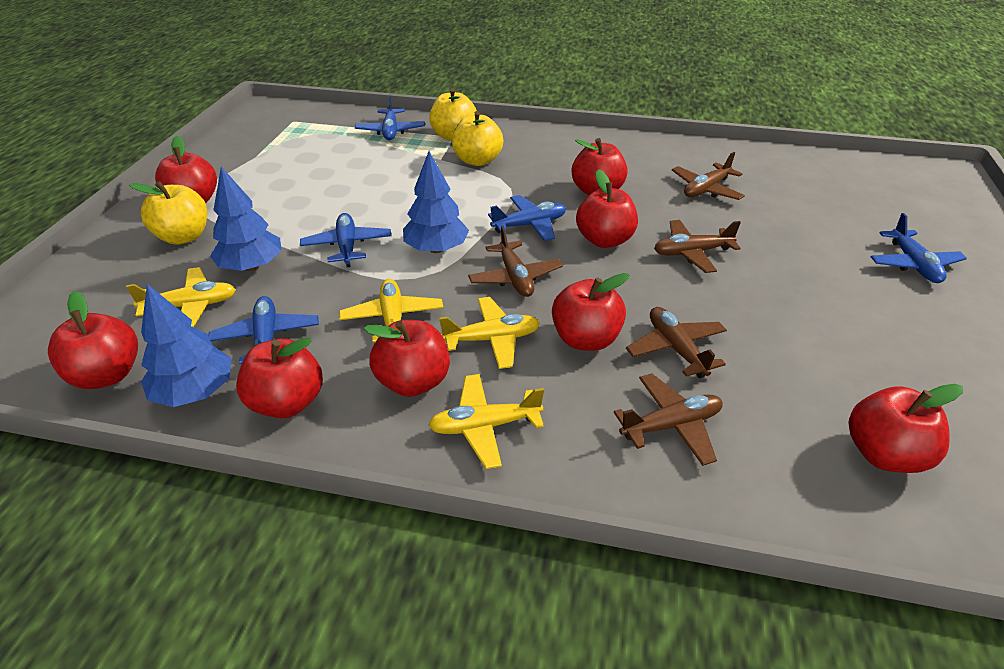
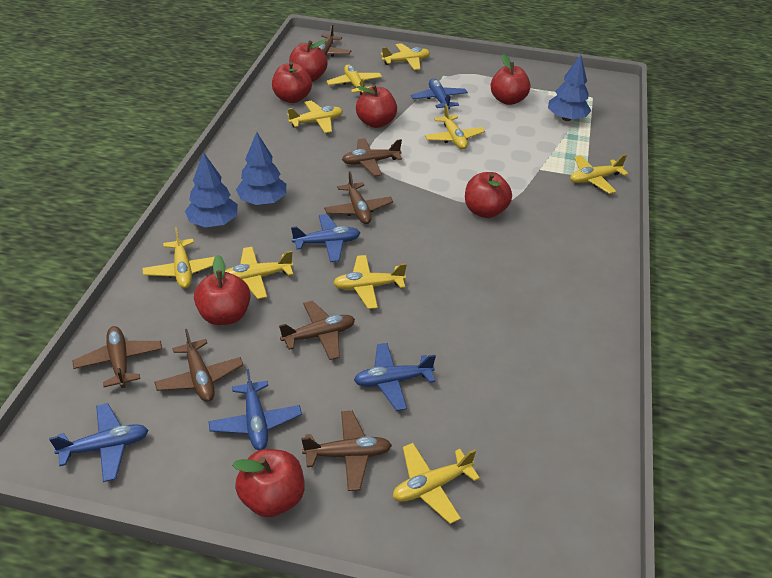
brown plane: [468,226,563,297] [614,373,723,466] [626,307,727,378] [654,220,741,273] [672,152,745,200] = 5 -> [72,326,162,388] [154,329,243,402] [279,301,355,360] [299,24,351,57] [301,411,392,491] [324,171,393,224] [342,138,402,176] = 7
red apple: [48,291,138,389] [155,136,217,203] [236,337,323,418] [364,320,450,397] [552,273,629,351] [572,138,628,195] [576,169,638,248] [849,384,963,473] = 8 -> [194,255,251,325] [232,449,305,517] [272,62,312,103] [289,39,328,82] [356,84,397,128] [465,172,512,218] [491,54,530,105] = 7
yellow apple: [129,181,207,245] [429,88,477,141] [452,111,503,166] = 3 -> none = 0
yellow plane: [126,267,236,327] [339,279,444,342] [428,374,544,469] [439,297,540,369] = 4 -> [142,227,215,288] [225,247,294,299] [287,101,343,133] [326,64,382,95] [333,255,407,309] [381,43,430,70] [393,443,480,524] [425,104,485,149] [570,155,628,194] = 9

